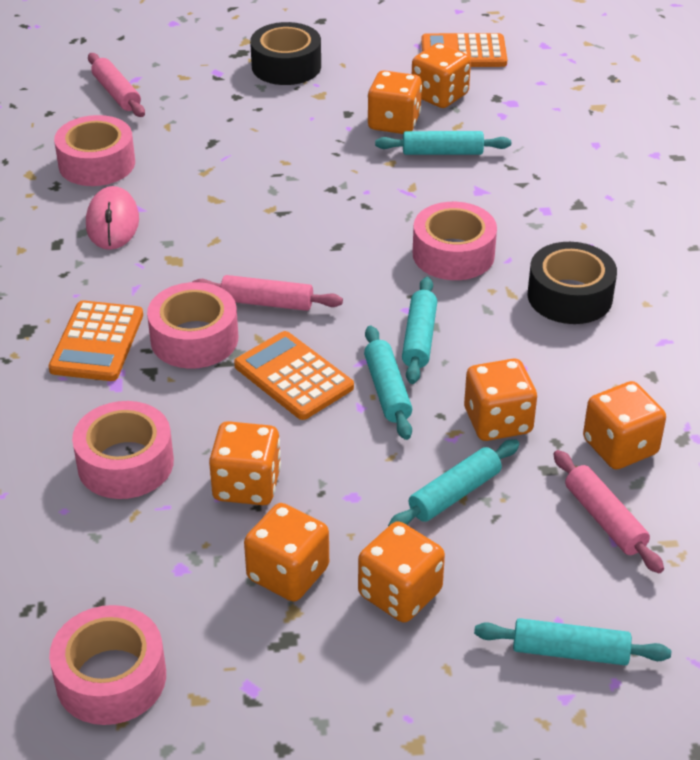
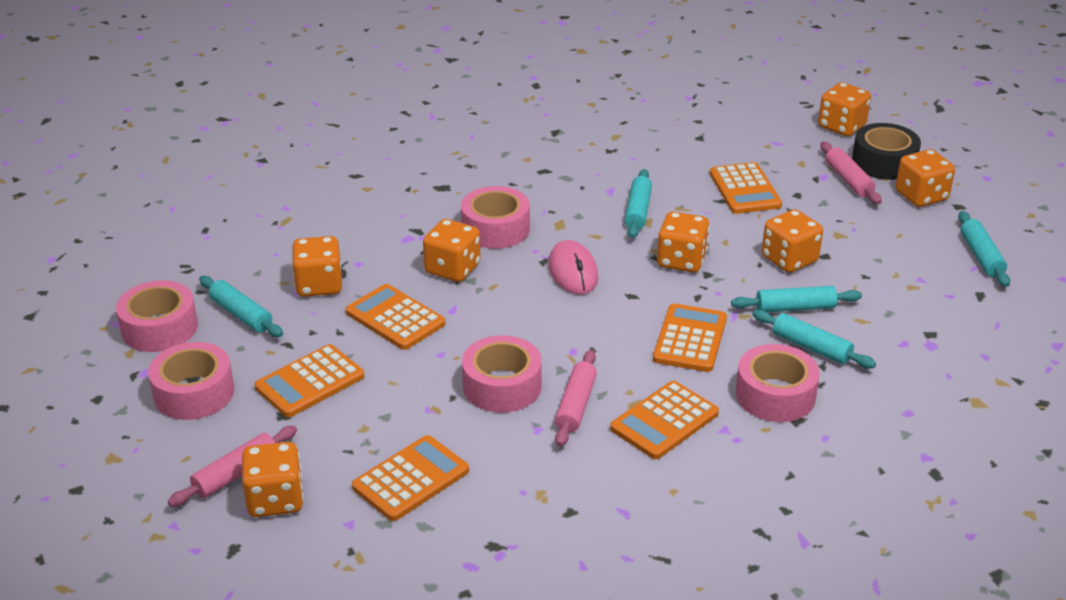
black tape: [250,22,321,85] [528,242,617,324] = 2 -> [852,123,921,180] = 1
orange calculator: [49,300,143,381] [234,331,354,420] [421,33,507,67] = 3 -> [254,344,364,417] [346,284,445,350] [352,435,469,521] [610,381,719,459] [653,304,727,372] [710,162,782,214] = 6

